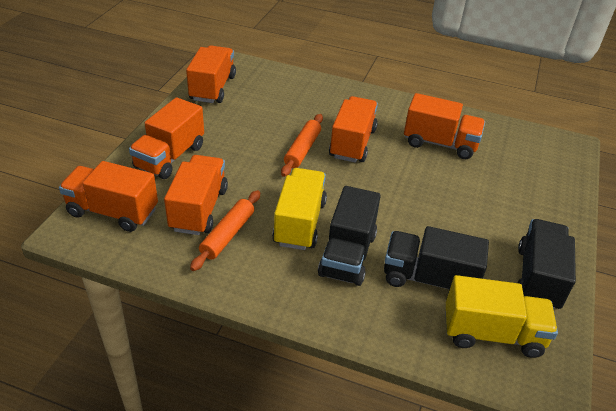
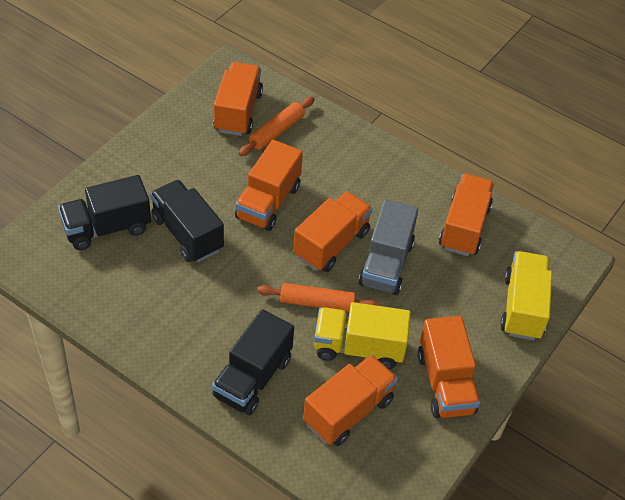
grey truck: none = 0 -> [358,199,418,295] = 1

